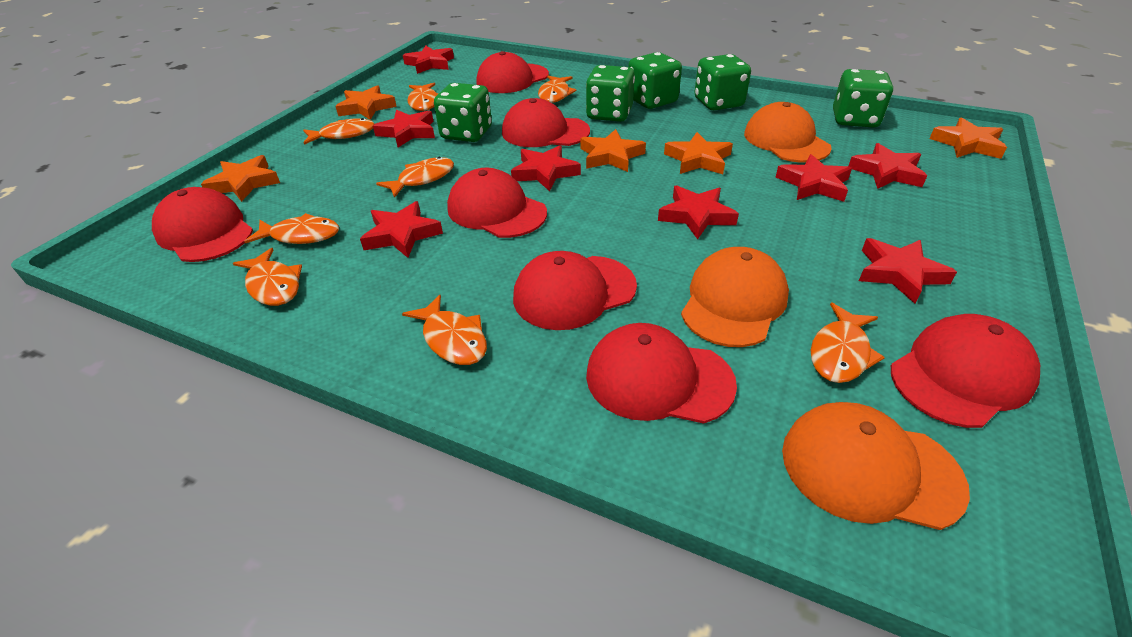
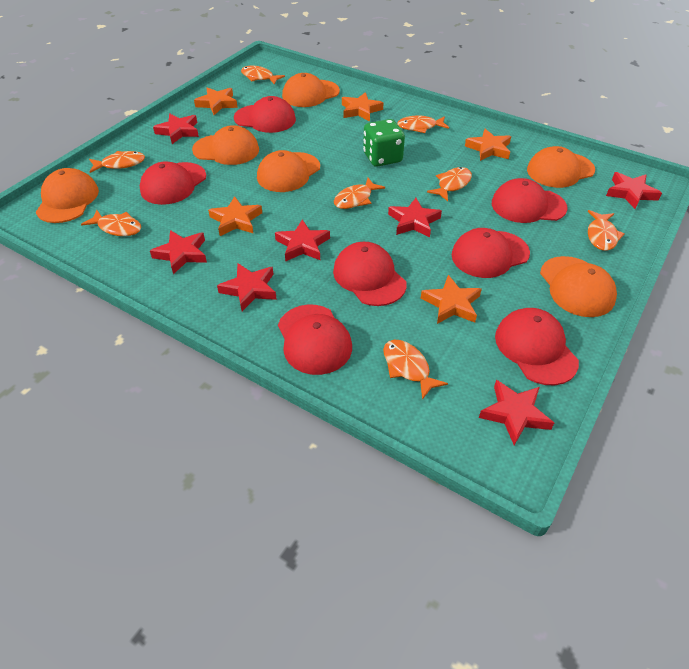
green dice: [434,83,492,142] [586,65,635,122] [628,52,682,109] [694,54,751,110] [833,69,893,128] = 5 -> [363,119,405,167] = 1
orange cap: [681,247,789,347] [744,102,832,163] [782,402,970,530] = 3 -> [36,168,99,223] [192,125,259,165] [257,150,320,192] [282,73,340,107] [527,146,595,188] [540,256,617,317] = 6
red star: [360,201,443,258] [373,110,435,147] [403,46,454,74] [511,145,581,191] [658,185,739,239] [776,154,852,202] [849,143,927,189] [859,238,957,304] = 8 -> [150,230,207,274] [153,114,199,144] [217,263,277,311] [275,219,330,262] [388,198,442,237] [479,380,554,445] [606,172,662,209] = 7

